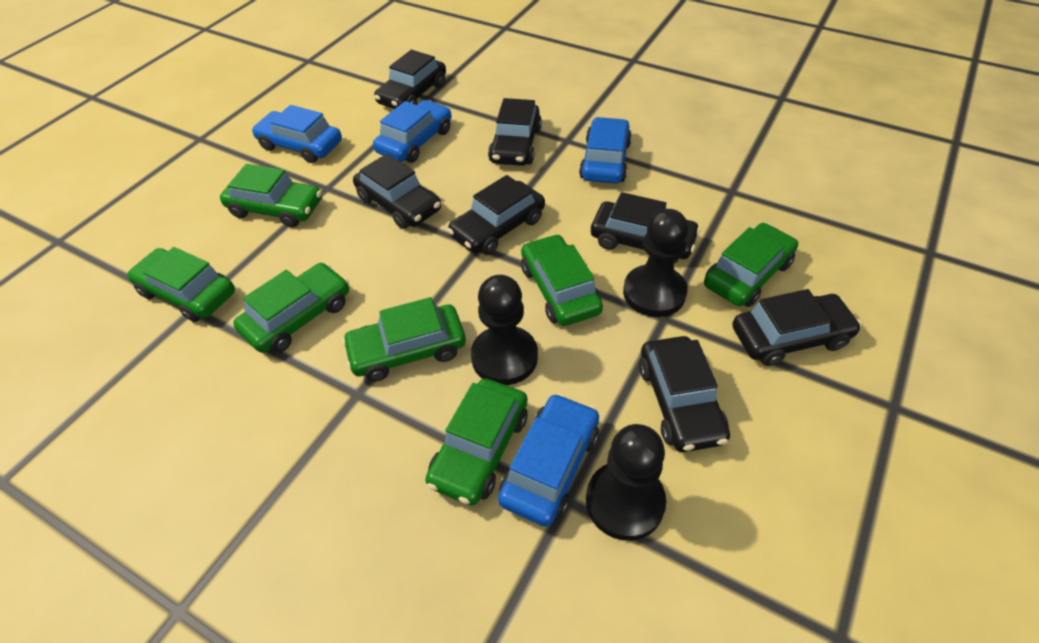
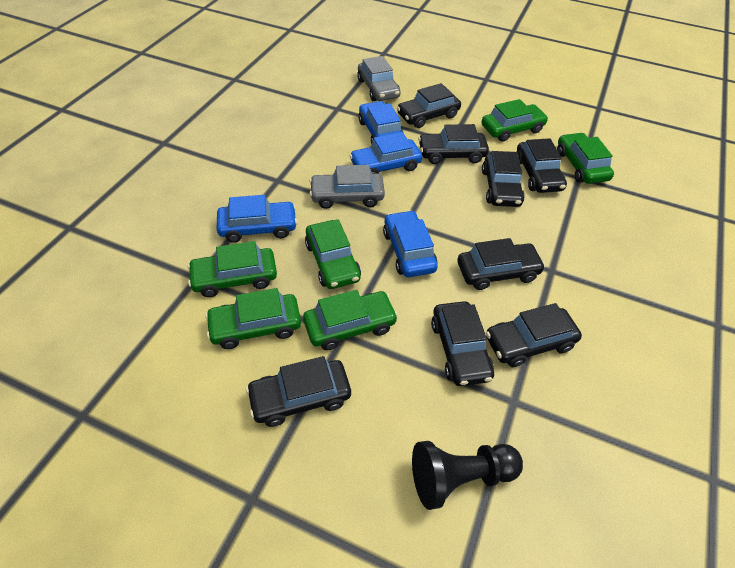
black car: [353,154,441,229] [374,50,446,109] [447,175,545,255] [488,98,542,166] [591,192,700,264] [639,336,730,452] [733,289,861,366] = 7 -> [246,356,351,427] [397,83,461,128] [418,124,489,164] [431,301,494,386] [457,238,545,290] [482,151,525,207] [486,303,582,367] [517,138,567,193] = 8
black pawn: [471,275,538,385] [586,424,666,541] [623,209,688,317] = 3 -> [412,441,523,510] = 1
green car: [127,247,235,322] [220,164,322,228] [233,263,349,353] [342,297,466,382] [425,378,528,506] [521,234,603,326] [704,223,798,307] = 7 -> [187,241,277,297] [205,288,301,349] [303,290,398,350] [305,219,361,289] [481,99,548,142] [557,133,614,184] = 6
grey car: none = 0 -> [309,165,385,209] [357,56,401,101] = 2

